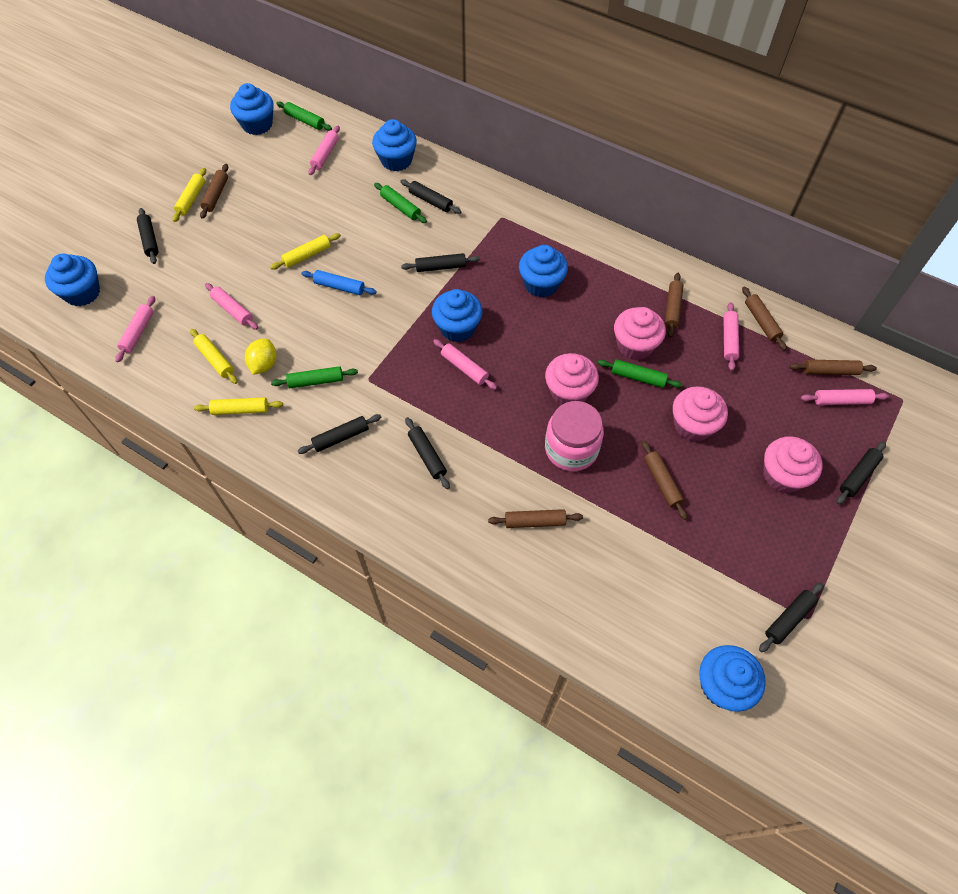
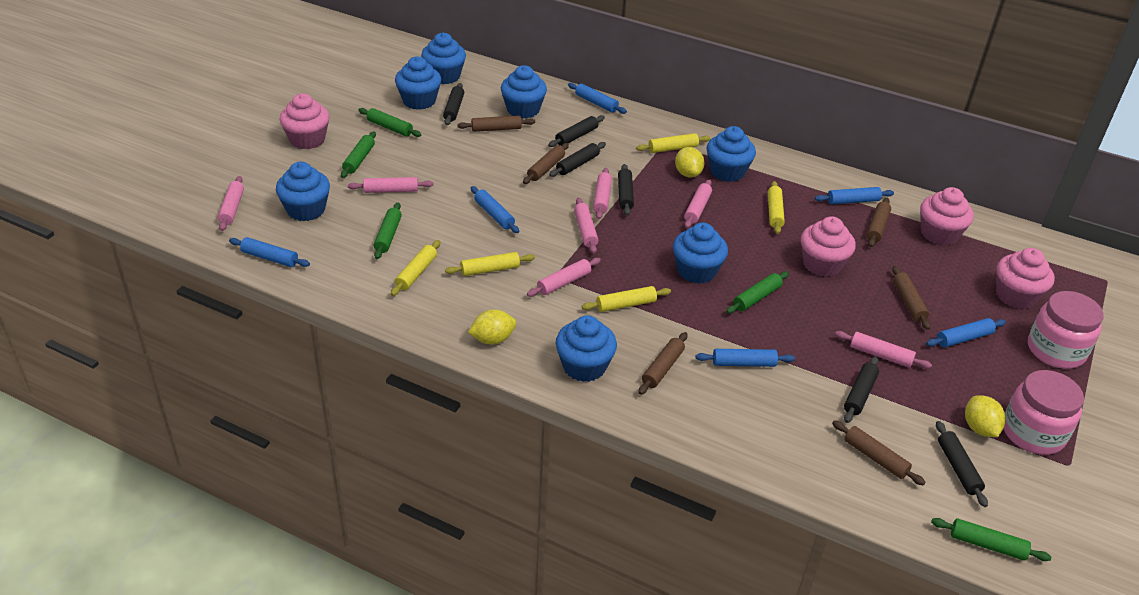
black rolling pin: [137,208,159,264] [298,414,381,454] [400,179,461,214] [401,253,480,272] [405,417,450,489] [759,583,823,652] [837,441,886,504] = 7 -> [443,83,464,125] [548,115,605,147] [549,142,606,177] [618,164,634,216] [844,356,879,423] [936,421,988,507] = 6
blue cupcake: [45,254,100,306] [230,83,274,135] [372,119,417,171] [432,289,483,342] [519,245,568,297] [699,645,766,712] = 6 -> [276,162,330,221] [395,57,441,110] [421,33,466,84] [501,65,547,119] [555,315,617,382] [673,222,728,284] [707,126,756,182] = 7
blue rolling pin: [301,270,377,295] = 1 -> [229,237,310,267] [471,186,519,233] [568,83,627,114] [696,349,795,367] [815,187,894,205] [926,318,1006,347] = 6
green rolling pin: [271,366,358,388] [276,101,332,131] [374,183,427,223] [598,359,682,388] = 4 -> [341,131,376,178] [358,108,421,137] [374,202,402,259] [726,271,789,314] [931,518,1051,561] = 5
pink jar: [545,401,604,471] = 1 -> [1003,370,1084,455] [1028,291,1103,369] = 2
pink rolling pin: [115,296,155,363] [205,283,258,330] [309,126,340,175] [433,339,497,390] [723,302,739,371] [801,389,889,405] = 6 -> [218,176,244,231] [348,177,433,193] [527,258,601,297] [574,198,598,254] [593,168,612,219] [684,179,712,228] [835,331,932,369] = 7
yellow lemon: [245,338,276,375] = 1 -> [468,310,516,344] [675,147,705,177] [965,395,1006,437] = 3
yellow rolling pin: [172,168,206,222] [190,329,238,384] [194,397,283,415] [270,233,341,270] = 4 -> [391,240,440,296] [445,252,535,276] [582,286,671,312] [636,133,711,153] [768,181,785,234] = 5

